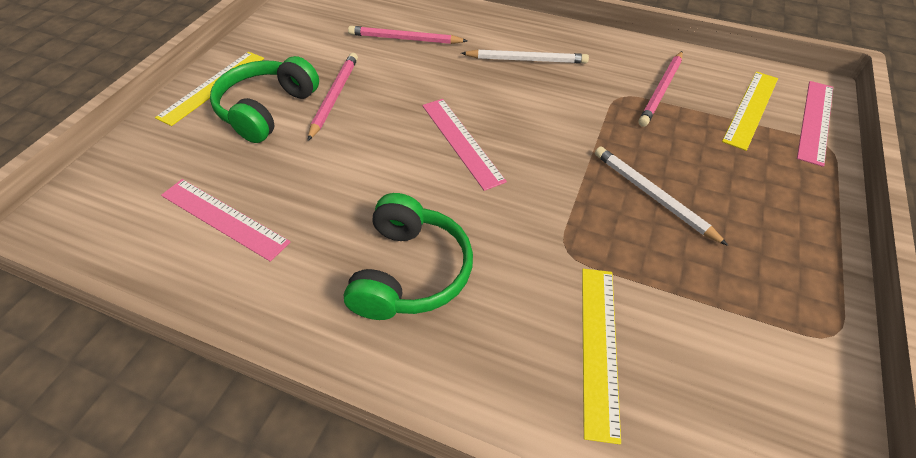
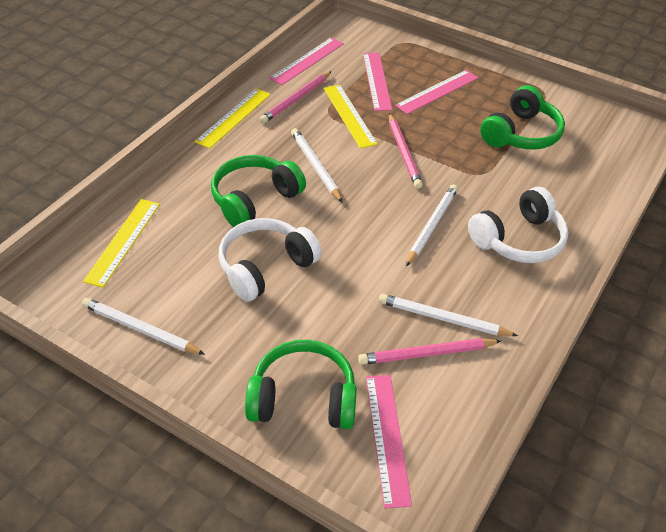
green headphones: [210,56,319,143] [343,193,473,320] = 2 -> [211,155,306,227] [245,340,357,429] [480,85,565,149] = 3
pink ruler: [161,179,290,262] [422,99,507,191] [797,81,833,167] = 3 -> [269,38,344,85] [363,53,392,111] [366,375,412,509] [395,70,478,114] = 4
white headphones: none = 0 -> [218,218,322,302] [468,187,568,263] = 2
white pencil: [461,49,589,64] [595,146,728,246] = 2 -> [82,298,205,355] [291,128,343,203] [379,294,518,336] [406,184,458,266] = 4

